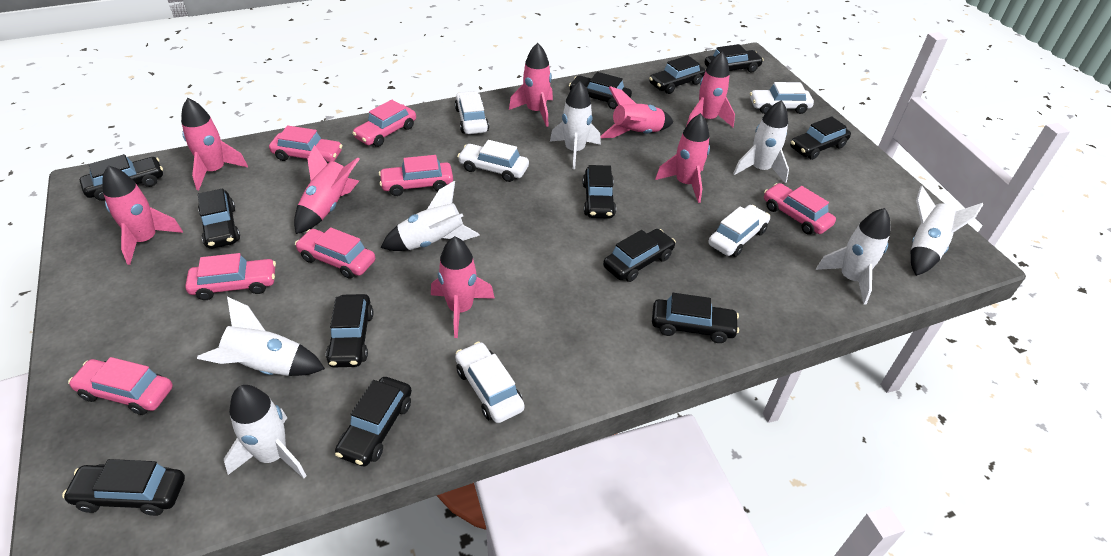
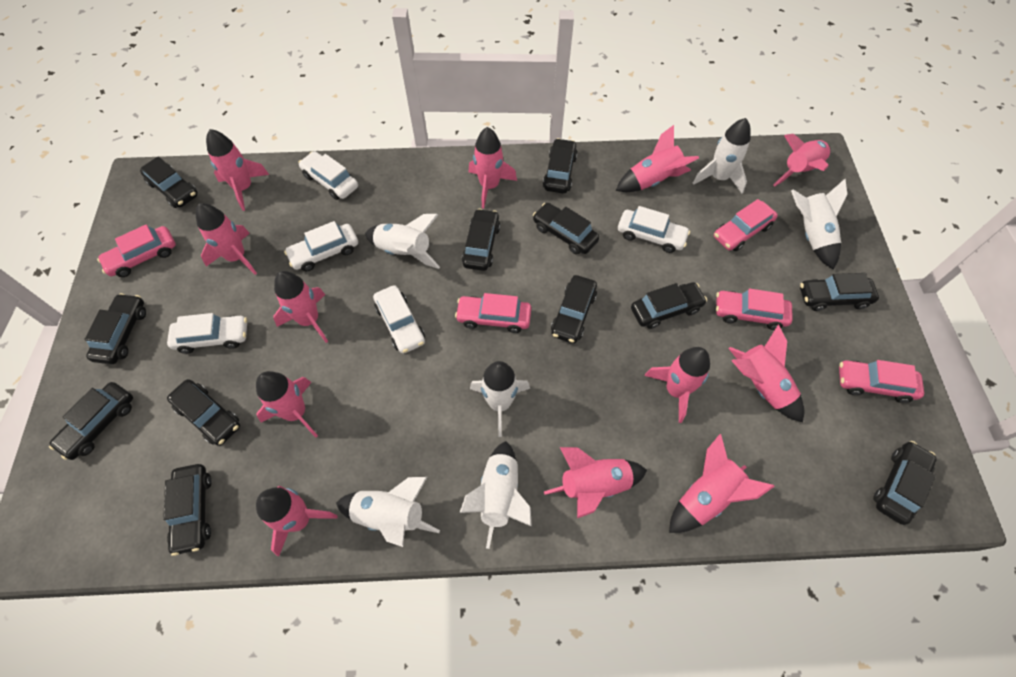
pink car: [68,357,173,415] [185,253,276,300] [269,125,343,163] [295,227,375,279] [352,100,416,147] [379,155,453,196] [764,183,836,235] = 7 -> [97,224,176,277] [455,293,531,333] [714,199,778,251] [716,289,793,330] [839,360,924,403] = 5
pink rocket: [102,165,183,265] [181,98,248,190] [294,145,360,234] [431,236,495,338] [509,43,553,127] [600,86,673,138] [655,113,710,203] [686,52,735,127] = 8 -> [196,203,257,275] [206,129,269,211] [256,371,318,438] [256,486,338,557] [273,271,328,343] [469,127,517,209] [544,447,647,518] [616,125,699,192] [644,347,710,423] [669,434,775,533] [728,324,804,422] [773,134,831,187] = 12
white rocket: [197,297,325,376] [224,385,307,478] [381,181,480,251] [550,81,601,169] [733,100,789,184] [816,208,890,305] [911,186,984,276] = 7 -> [336,477,440,547] [365,214,440,269] [459,441,531,549] [470,361,530,437] [693,118,751,193] [791,179,847,270] = 6

